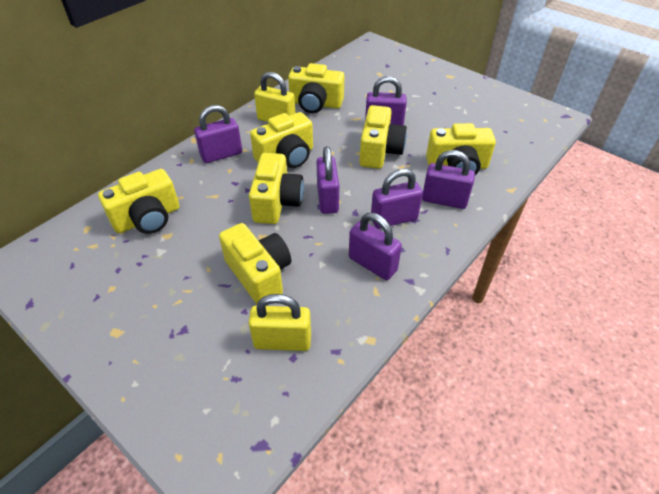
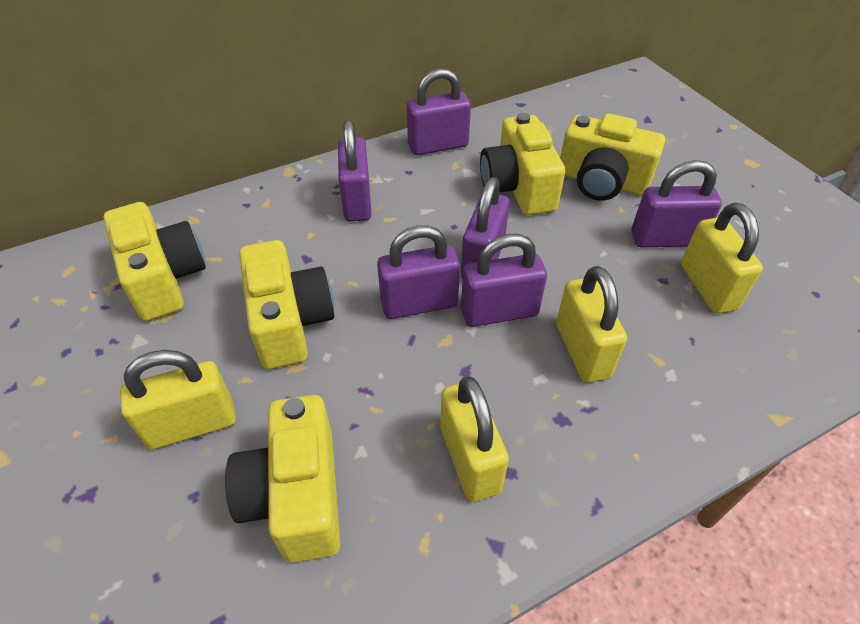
yellow camera: [98,169,180,234] [219,223,291,304] [249,153,304,224] [250,112,313,168] [288,63,344,113] [359,105,407,169] [426,123,496,175] = 7 -> [104,202,206,321] [225,395,340,562] [239,240,335,369] [480,113,565,215] [560,114,665,201] = 5
yellow padlock: [249,294,311,351] [254,72,295,122] = 2 -> [120,350,236,449] [441,377,509,502] [556,266,627,383] [681,203,763,314] = 4

